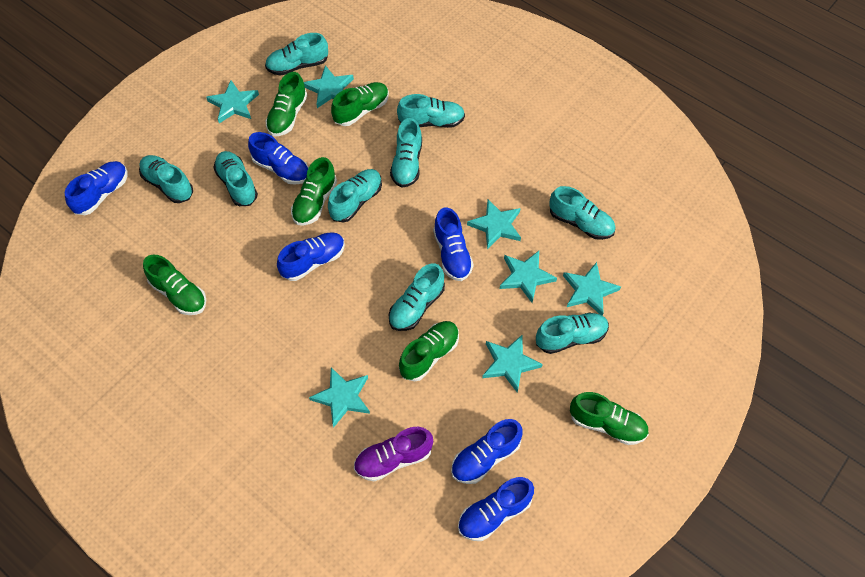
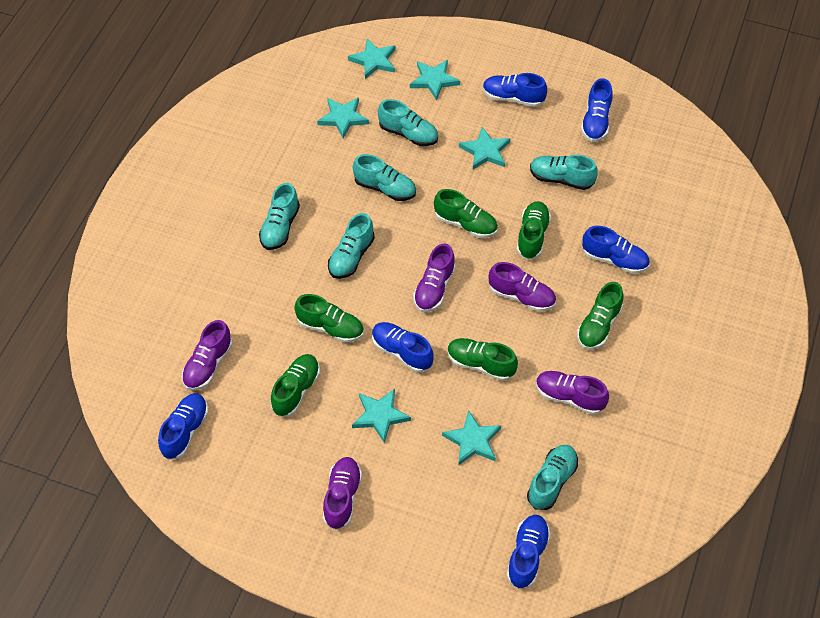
purple shoe: [354,427,433,481] = 1 -> [182,320,233,391] [323,457,362,530] [413,243,456,312] [489,262,556,312] [536,371,609,415] = 5
turquoise shoe: [139,155,193,203] [213,151,258,206] [265,33,328,76] [328,169,382,223] [389,263,445,331] [390,118,422,188] [397,94,465,128] [536,312,609,354] [549,186,615,240] = 9 -> [259,183,300,250] [328,213,375,279] [353,154,416,201] [378,99,438,146] [527,445,578,510] [530,155,598,190] = 6
turquoise star: [206,80,259,123] [304,65,354,108] [309,367,370,428] [467,199,521,249] [482,334,543,393] [500,251,557,303] [563,262,621,316] = 7 -> [317,97,369,139] [348,39,396,79] [352,389,411,443] [410,60,460,100] [442,410,501,466] [459,127,510,170] = 6

